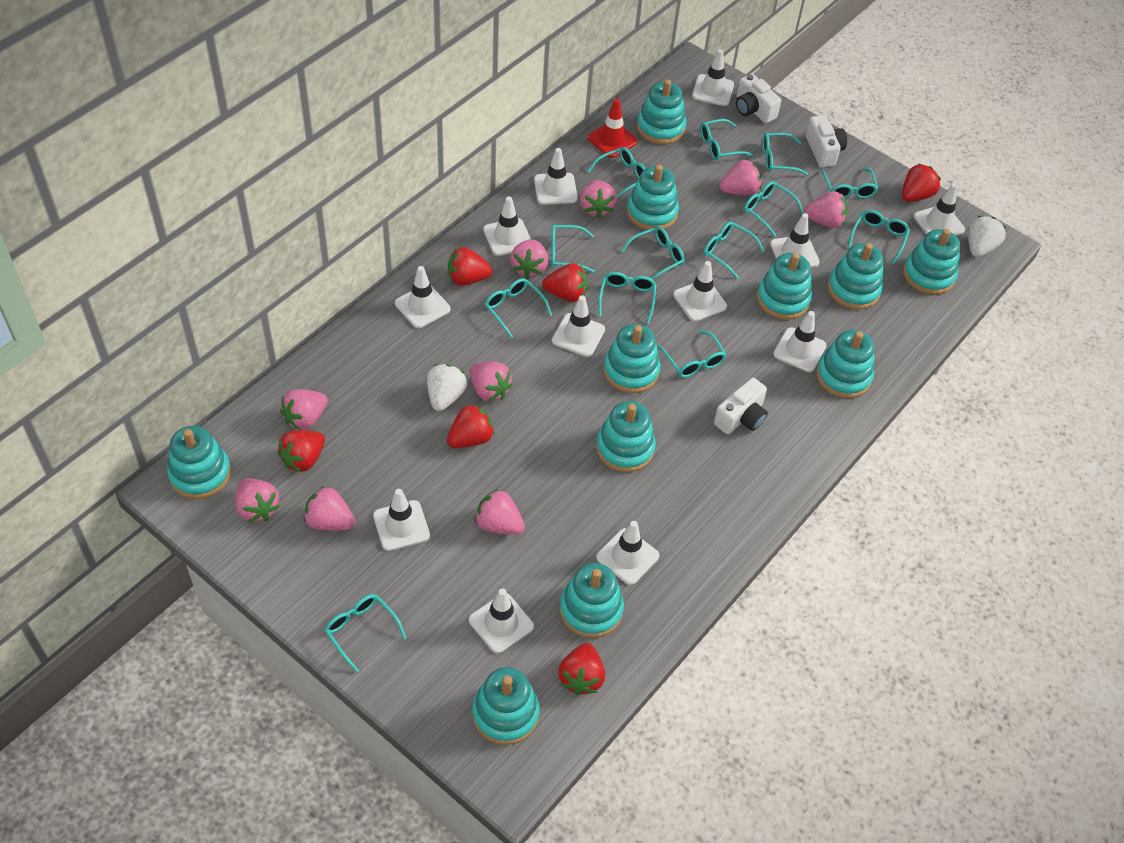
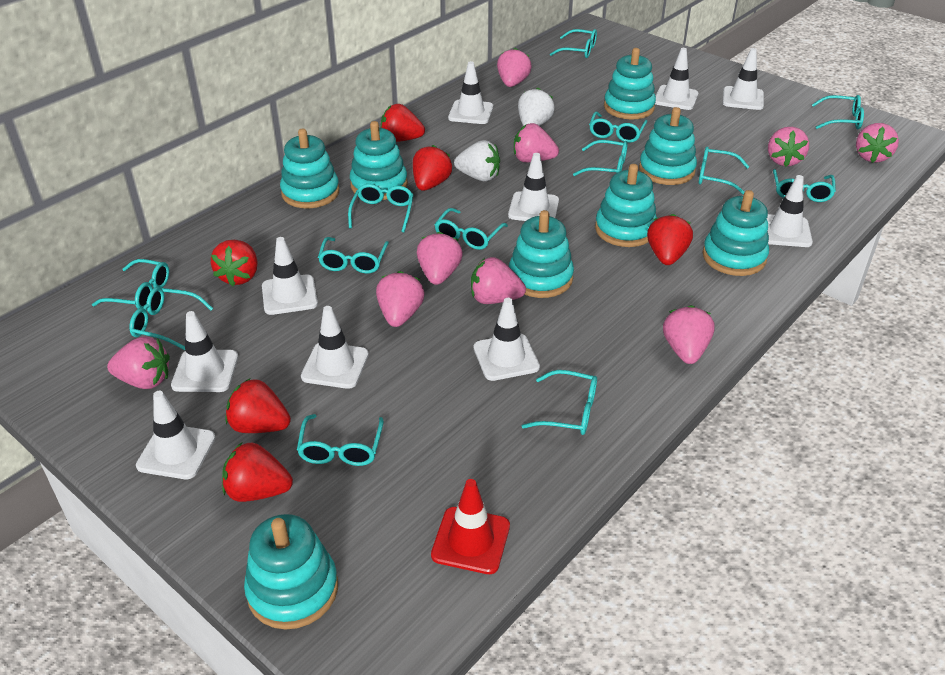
turquoise stacking toy: [167,426,231,499] [472,667,540,745] [559,563,624,638] [596,401,656,472] [603,324,660,393] [627,165,679,231] [637,80,686,144] [757,253,812,320] [816,330,874,398] [828,243,883,310] [903,229,960,295] = 11 -> [244,514,338,630] [280,129,340,208] [350,121,408,200] [509,210,574,298] [595,164,657,247] [604,48,656,120] [639,107,697,185] [702,190,769,276] = 8
white camera: [714,378,768,434] [736,74,781,123] [806,115,847,167] = 3 -> none = 0
white traffic cone: [373,489,430,551] [395,266,450,328] [469,589,534,653] [483,196,531,256] [534,148,578,205] [552,295,605,357] [596,521,659,585] [673,261,727,321] [692,49,734,106] [770,213,820,267] [773,311,826,372] [914,183,965,236] = 12 -> [136,391,216,479] [171,311,238,392] [262,237,318,315] [301,306,369,389] [448,61,493,124] [473,298,540,381] [508,153,559,221] [655,48,698,110] [723,48,764,110] [767,175,813,247] = 10

